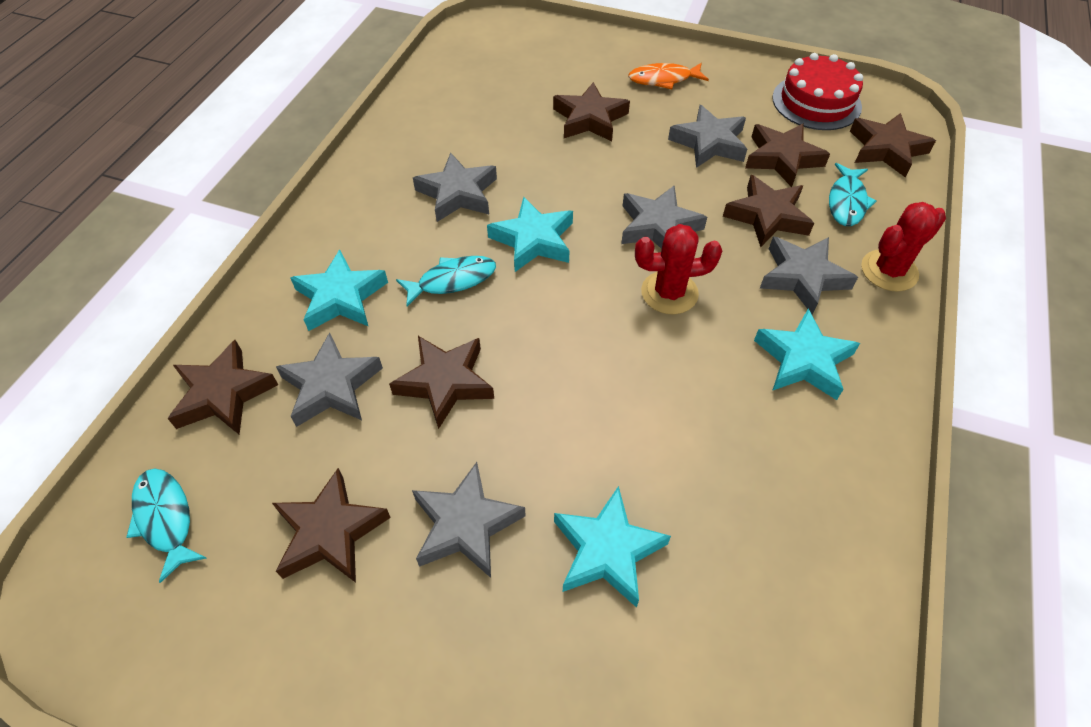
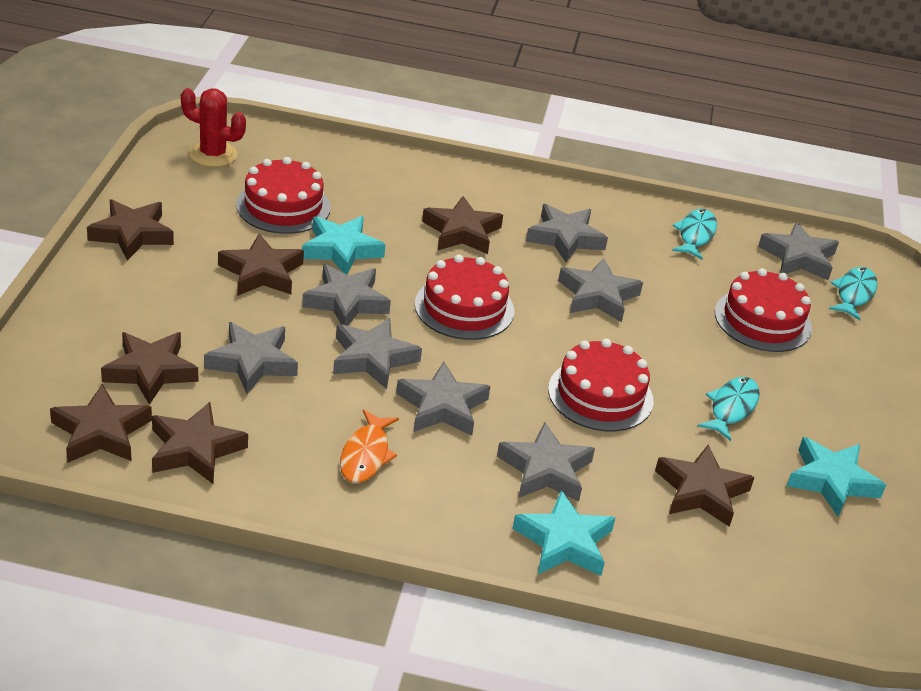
grey star: [276,332,383,427] [412,462,526,578] [413,152,497,222] [621,186,707,249] [668,105,747,168] [760,237,858,315] = 6 -> [204,322,298,394] [302,264,391,326] [333,318,422,389] [396,362,490,436] [497,422,595,501] [526,204,608,263] [558,258,643,322] [758,222,839,280] = 8
red cactus: [635,224,722,314] [861,202,946,292] = 2 -> [181,88,246,167] = 1
red cake: [772,53,863,130] = 1 -> [236,157,331,234] [415,254,514,340] [548,339,654,431] [715,268,812,352] = 4
turquoise star: [290,249,388,331] [487,197,573,272] [554,486,671,608] [754,309,860,400] = 4 -> [302,216,386,275] [513,490,615,576] [787,437,886,517] = 3

